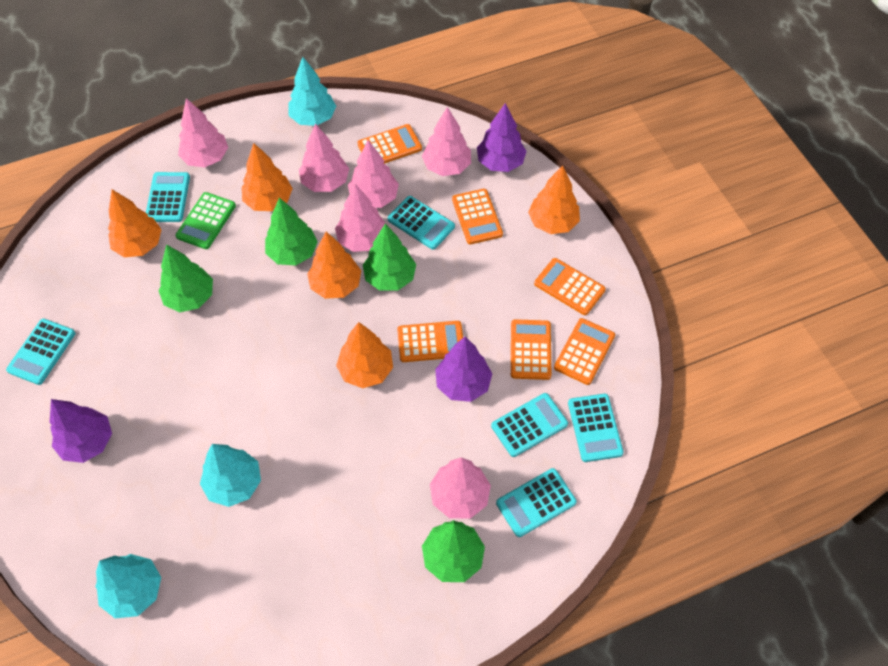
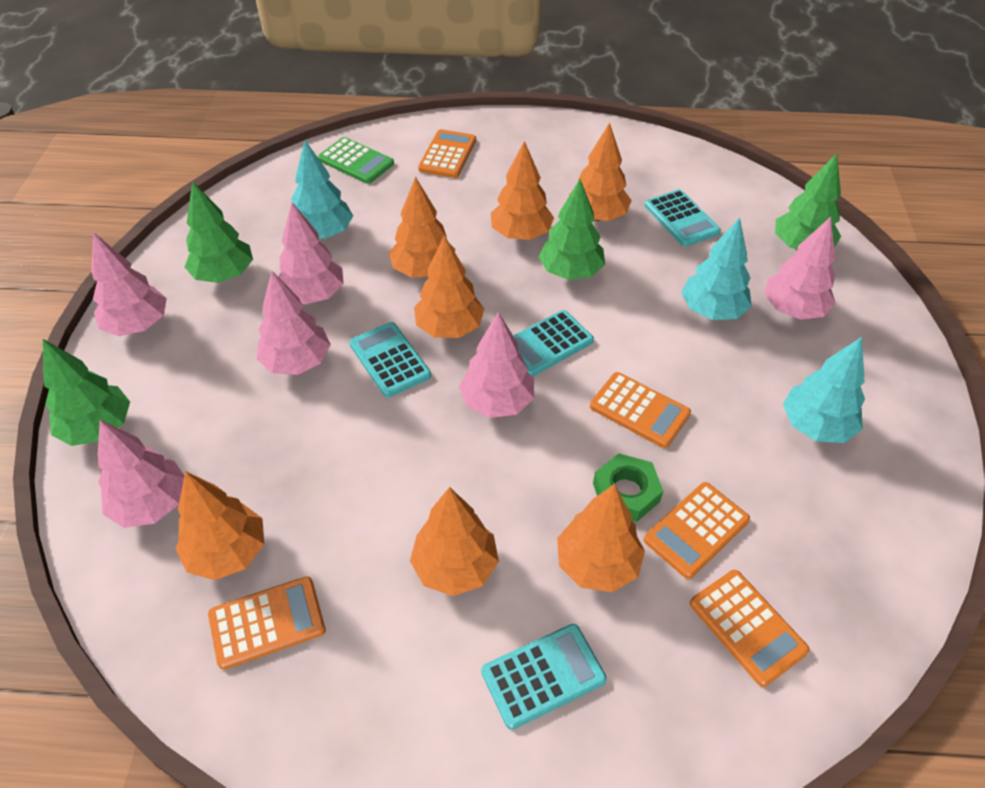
green nut: none = 0 -> [593,453,663,522] = 1
orange calculator: [357,124,422,164] [397,321,463,362] [452,189,503,244] [511,319,552,380] [534,258,606,315] [554,318,615,385] = 6 -> [208,576,326,670] [418,129,476,178] [590,372,691,448] [644,482,750,579] [690,570,810,687] = 5
orange tree: [108,190,162,257] [242,143,293,211] [307,232,361,299] [336,322,393,388] [528,166,580,234] = 5 -> [176,471,264,580] [389,177,455,278] [410,487,499,596] [414,235,484,338] [491,141,554,240] [557,484,645,592] [569,123,632,221] = 7
purple tree: [50,399,112,463] [435,337,492,402] [477,103,526,172] = 3 -> none = 0
turquoise calculator: [6,319,75,385] [146,172,190,222] [388,196,455,249] [491,393,568,457] [496,468,577,537] [568,394,624,462] = 6 -> [349,322,431,398] [481,624,607,730] [513,310,594,377] [645,189,721,247] = 4

